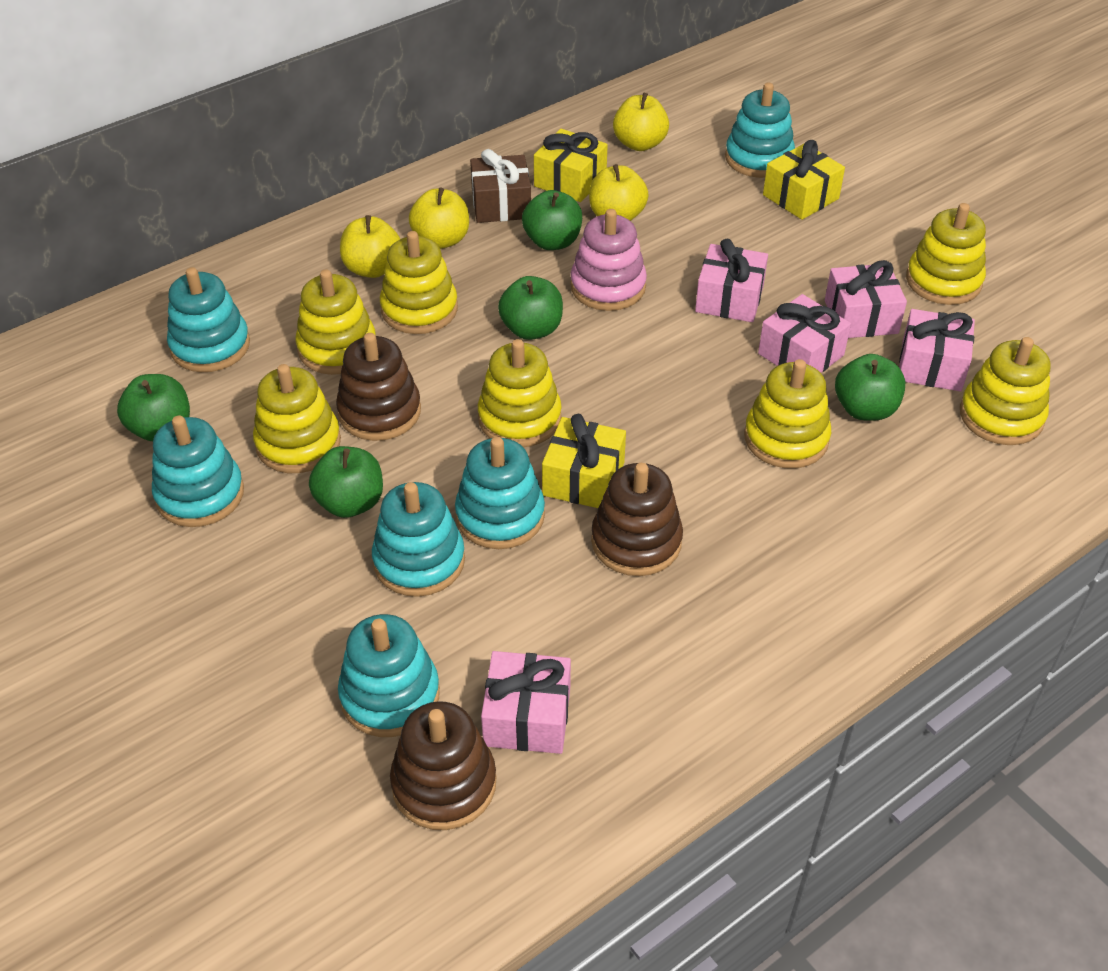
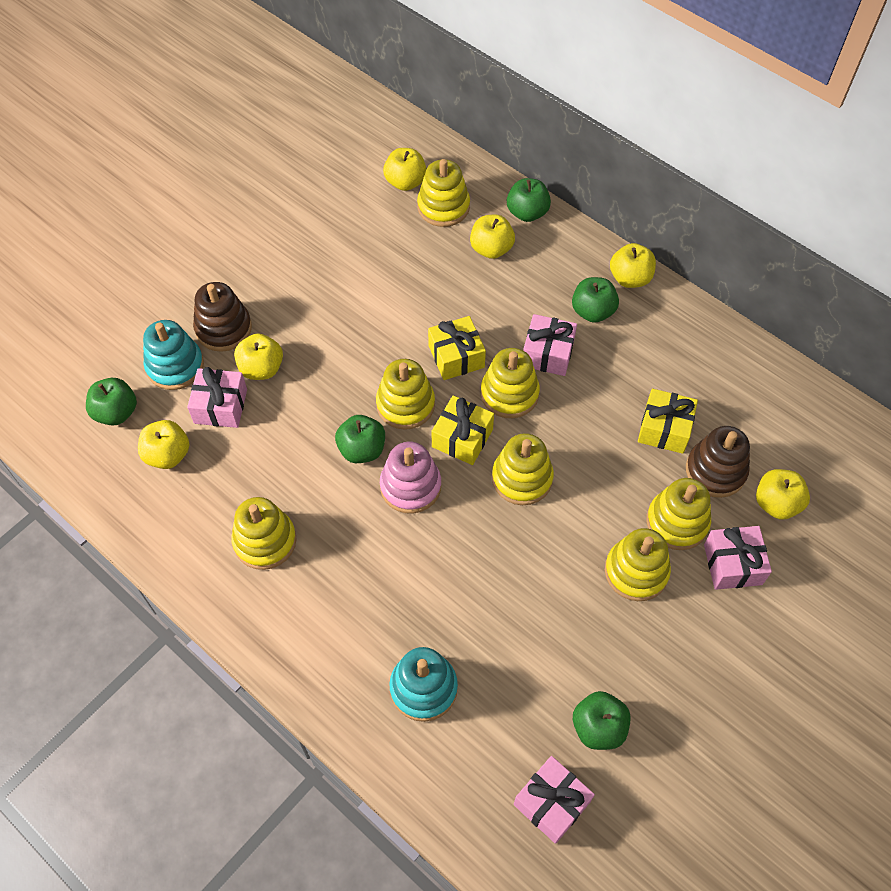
brown gift: [470,149,531,223] = 1 -> none = 0
brown stacking toy: [336,333,421,441] [390,701,496,830] [591,463,683,576] = 3 -> [193,282,252,352] [686,426,750,498] = 2
pink gift: [481,651,571,754] [695,239,768,322] [758,294,851,373] [825,260,907,338] [899,309,975,391] = 5 -> [187,367,247,428] [514,756,595,844] [523,314,577,376] [704,526,772,590] = 4
turquoise stacking toy: [152,416,244,527] [167,267,250,372] [338,614,440,737] [372,482,465,597] [455,437,545,549] [725,83,795,178] = 6 -> [143,320,204,390] [390,647,458,722] = 2
yellow apple: [340,215,400,278] [409,187,469,249] [589,164,648,221] [613,93,669,151] = 4 -> [138,420,189,469] [234,333,283,380] [383,148,426,191] [470,214,515,259] [610,243,656,288] [756,469,810,520] = 6

